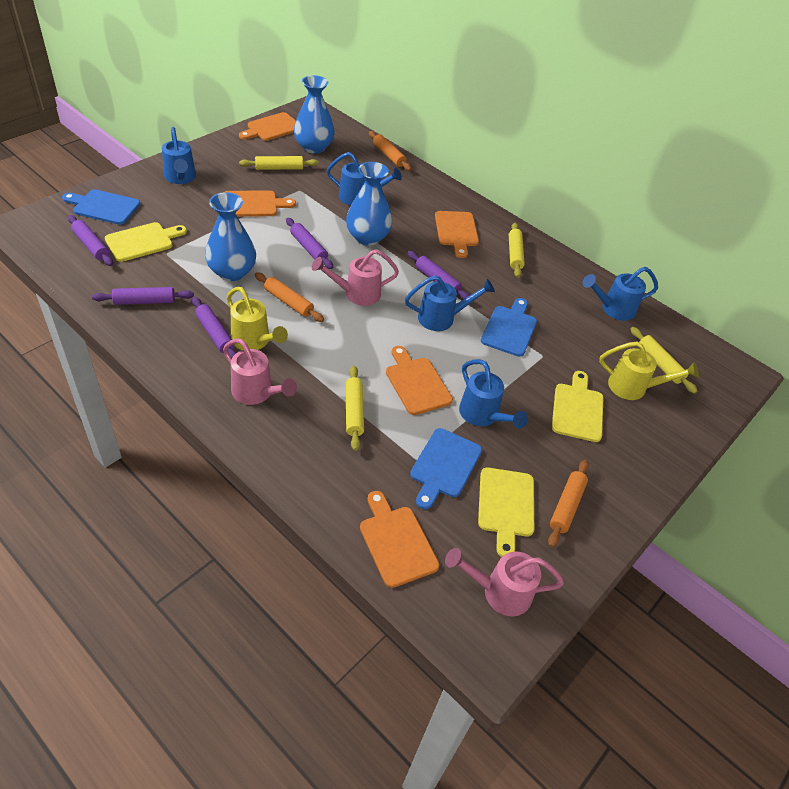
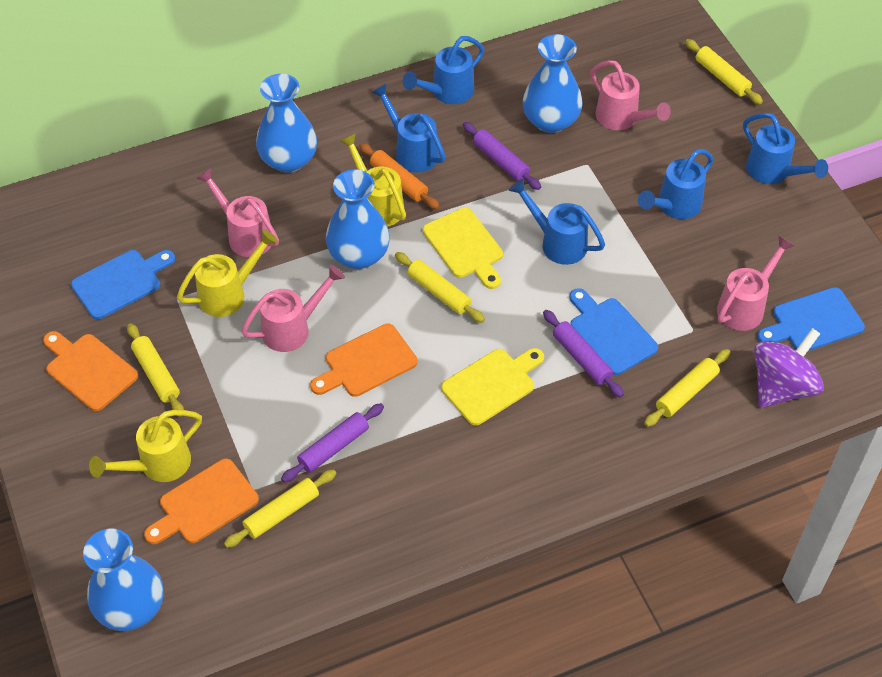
blue vase: [205,192,256,281] [294,75,335,154] [346,162,392,246] = 3 -> [83,528,163,631] [256,74,317,173] [326,169,390,269] [523,34,583,133] = 4
orange cutting board: [225,191,296,217] [239,112,296,141] [360,491,440,588] [386,346,453,415] [435,211,479,258] = 5 -> [43,331,138,411] [144,458,259,544] [310,324,418,397] = 3
orange rolling pin: [255,272,324,322] [369,131,411,171] [548,460,589,548] = 3 -> [359,143,440,209] = 1
pink watering can: [223,338,297,405] [312,249,399,306] [445,548,564,616] = 3 -> [196,168,279,257] [241,265,345,352] [590,60,671,130] [717,235,795,331] = 4
purple rolling pin: [68,215,113,266] [92,287,194,305] [192,297,236,357] [286,218,333,269] [407,251,470,299] = 5 -> [281,403,384,483] [463,122,541,190] [543,310,624,398] = 3
purple spinning top: none = 0 -> [754,328,824,408] = 1
yellow cutting board: [105,222,187,262] [478,467,534,557] [552,371,604,442] = 3 -> [423,207,503,289] [441,348,544,426] = 2
yellow rolling pin: [239,156,319,170] [345,366,364,451] [509,223,525,278] [630,327,697,394] = 4 -> [127,323,184,417] [224,469,336,548] [395,252,485,323] [644,349,730,427] [685,39,763,104] = 5
yellow watering can: [227,287,288,350] [599,342,699,400] = 2 -> [89,410,202,482] [177,229,278,317] [340,133,406,227] = 3

